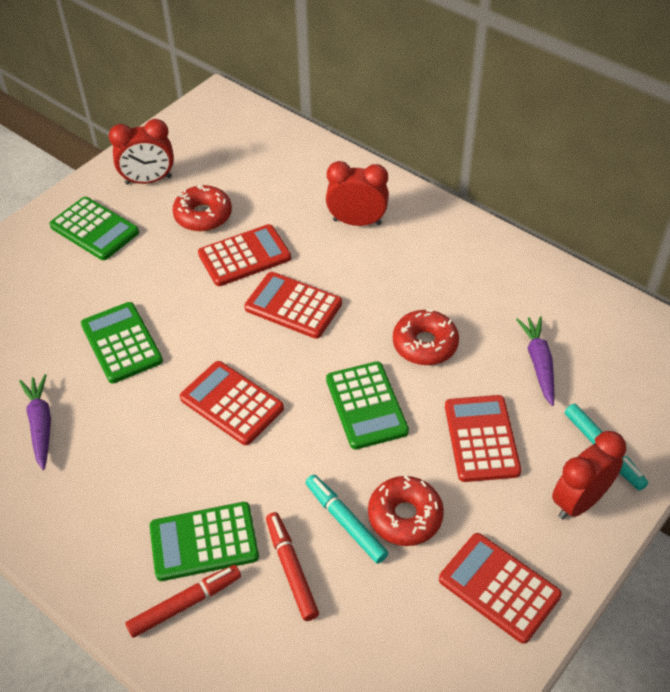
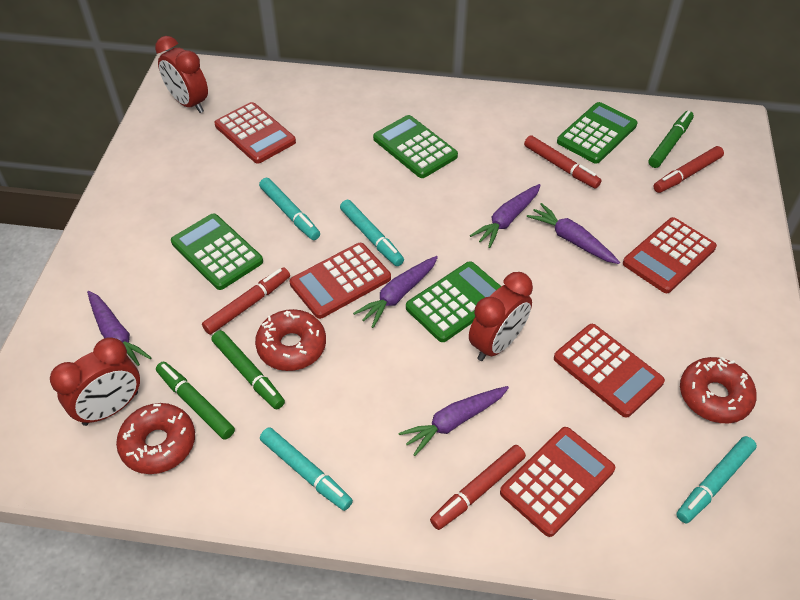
green marker: none = 0 -> [156,361,235,440] [212,330,285,409] [649,111,694,168] = 3
purple carrot: [19,374,51,470] [516,316,554,406] = 2 -> [87,291,152,366] [353,256,438,328] [398,386,509,456] [470,184,541,248] [527,203,620,264] = 5
red marker: [125,565,241,638] [266,512,319,621] = 2 -> [202,267,290,335] [430,445,526,530] [524,135,602,188] [654,146,724,193] = 4
turquoise marker: [306,475,388,564] [565,404,648,491] = 2 -> [259,178,320,240] [260,427,353,511] [340,200,404,266] [676,436,757,523] = 4

